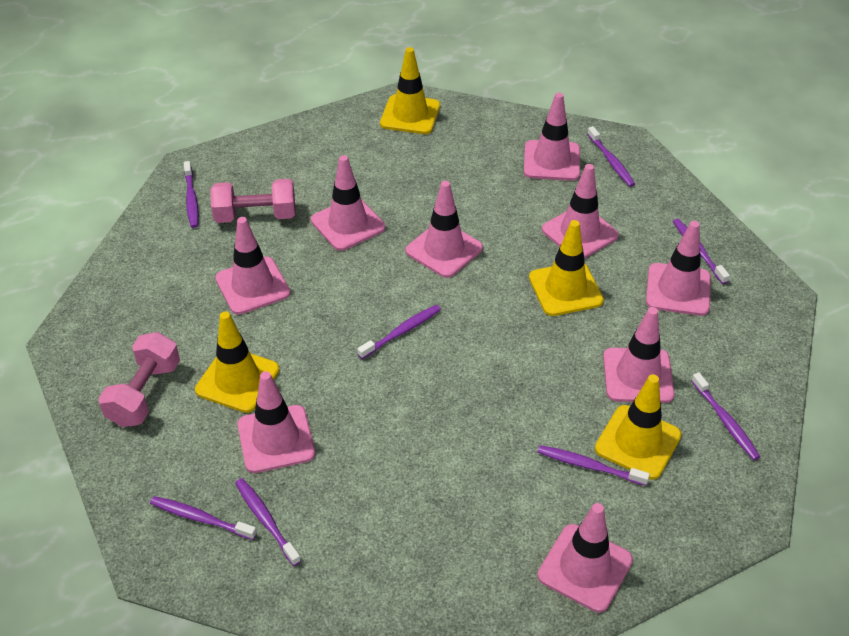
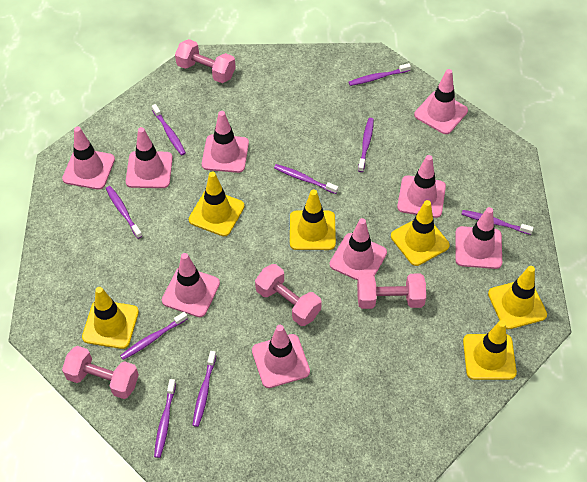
pink dumbbell: [98,332,180,427] [210,179,296,223] = 2 -> [62,346,139,399] [175,39,236,83] [255,264,322,326] [357,273,426,309] = 4
purple toothbrush: [150,496,257,540] [184,161,199,228] [235,478,301,566] [357,305,441,359] [538,445,650,486] [587,126,635,187] [673,219,730,284] [691,372,760,460] = 8 -> [106,186,142,239] [120,312,188,360] [152,104,186,155] [154,379,176,458] [192,351,216,427] [274,164,338,194] [349,63,411,86] [358,118,374,172] [461,210,534,235] = 9
yellow traffic cone: [195,311,280,413] [380,47,440,134] [529,220,604,316] [595,374,681,479] = 4 -> [82,287,139,349] [189,172,245,236] [290,190,336,250] [391,200,450,266] [463,320,517,380] [488,266,547,329] = 6

